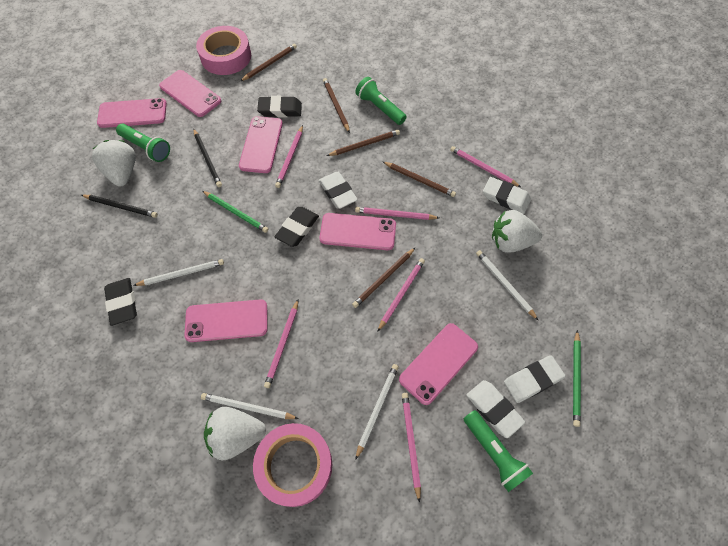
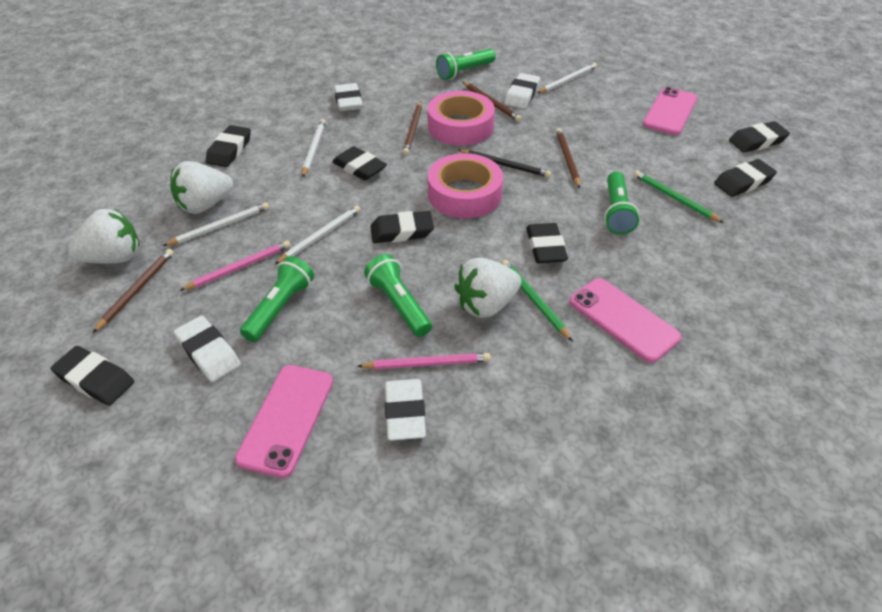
black eraser: [104,278,137,326] [257,96,302,117] [275,207,319,247] = 3 -> [51,346,134,406] [206,125,251,167] [332,146,387,180] [370,211,434,243] [526,223,568,263] [714,159,777,197] [729,121,790,153] = 7
black pencil: [82,195,158,218] [193,129,222,187] = 2 -> [458,150,551,178] = 1
brown pencil: [240,44,297,81] [323,78,350,133] [327,130,400,156] [352,247,416,308] [382,161,456,197] = 5 -> [93,249,174,333] [403,102,422,155] [463,82,522,122] [556,128,580,188] = 4
green flashlight: [116,124,170,162] [355,77,407,125] [464,410,533,492] = 3 -> [240,256,314,342] [364,254,432,337] [436,49,496,80] [604,172,640,235] = 4
pink pencil: [264,300,298,388] [275,125,303,188] [355,207,439,220] [377,258,425,332] [402,393,421,503] [450,146,521,187] = 6 -> [179,241,291,291] [357,353,491,370] = 2
pink phone: [97,98,167,128] [159,70,221,117] [184,299,268,342] [239,116,283,173] [319,213,396,250] [399,323,478,405] = 6 -> [235,365,333,478] [569,278,681,363] [643,87,697,135] = 3

